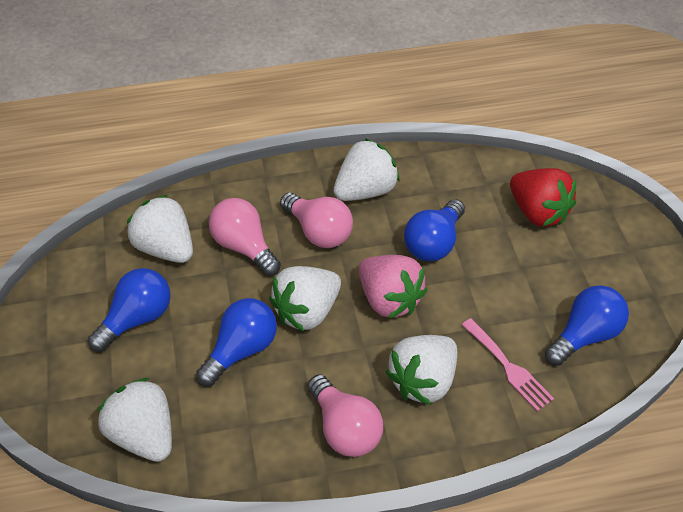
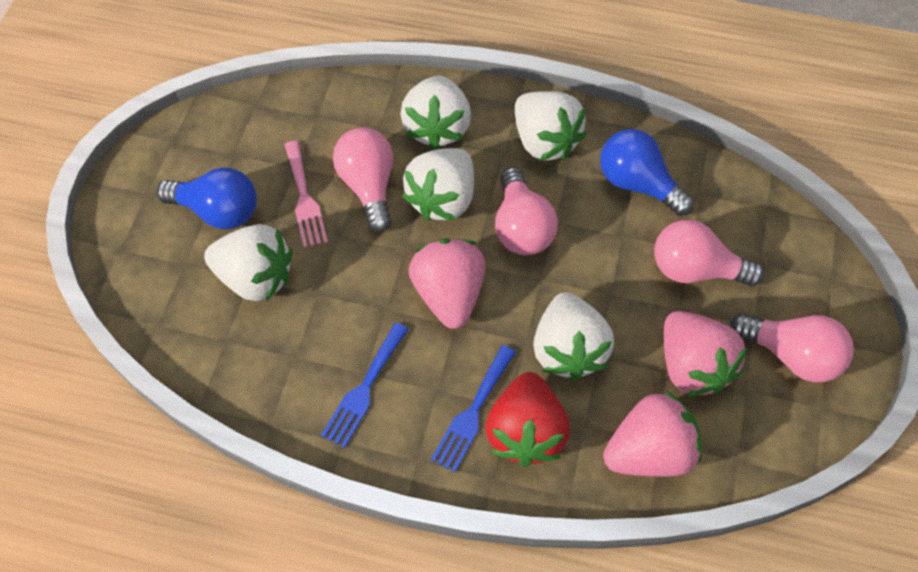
blue fork: none = 0 -> [321,323,409,448] [430,345,516,473] = 2
blue light bulb: [88,268,171,352] [196,298,277,386] [404,199,465,262] [545,285,629,366] = 4 -> [157,167,257,230] [600,129,694,216] = 2
pink light bulb: [209,198,281,276] [280,193,353,248] [308,374,383,457] = 3 -> [333,128,393,233] [495,167,558,255] [654,220,764,287] [730,313,854,382] = 4
pink strawberry: [359,255,427,319] = 1 -> [408,238,486,329] [603,391,702,477] [664,311,747,396] = 3

